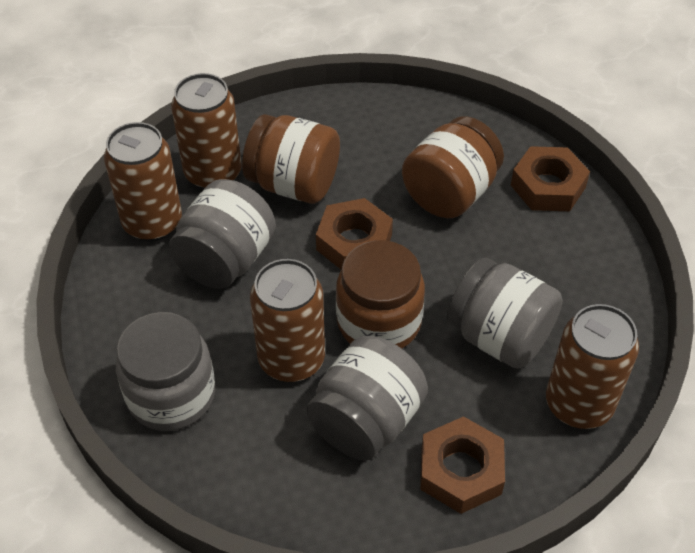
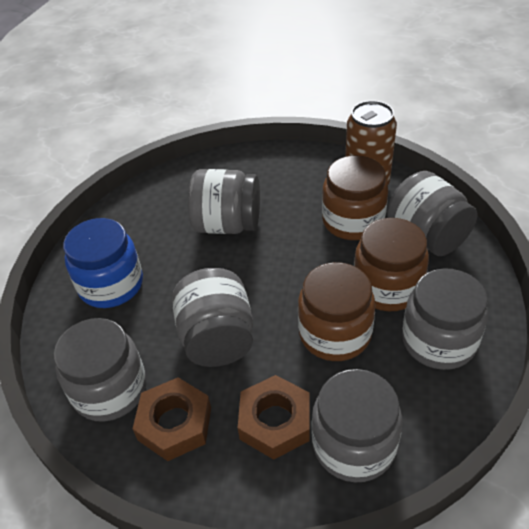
blue jar: none = 0 -> [63,218,143,308] = 1
brown can: [104,122,182,242] [171,73,242,189] [250,259,325,382] [546,304,639,429] = 4 -> [345,100,397,185] = 1
brown nut: [316,198,393,269] [420,416,505,514] [511,146,590,211] = 3 -> [132,378,211,461] [238,375,310,460] = 2
grey jar: [116,312,215,431] [169,179,276,289] [307,336,428,461] [446,258,563,368] = 4 -> [54,318,146,422] [172,268,253,367] [188,169,260,234] [312,369,402,483] [387,171,477,256] [402,268,488,370] = 6

